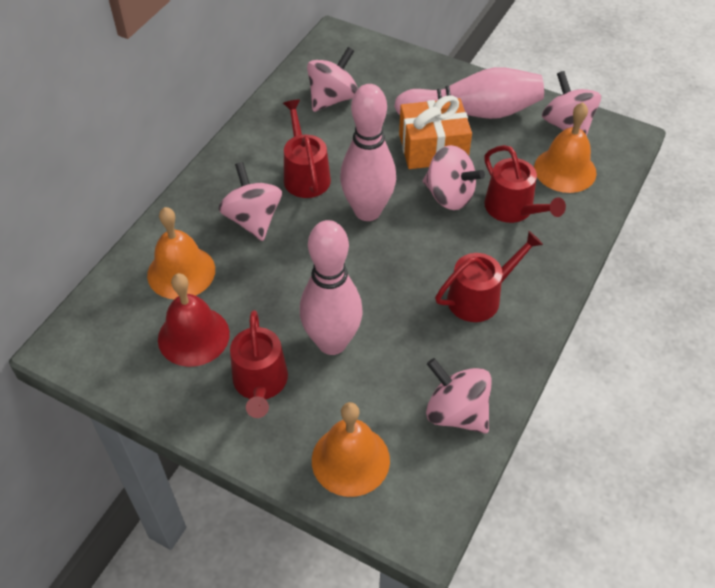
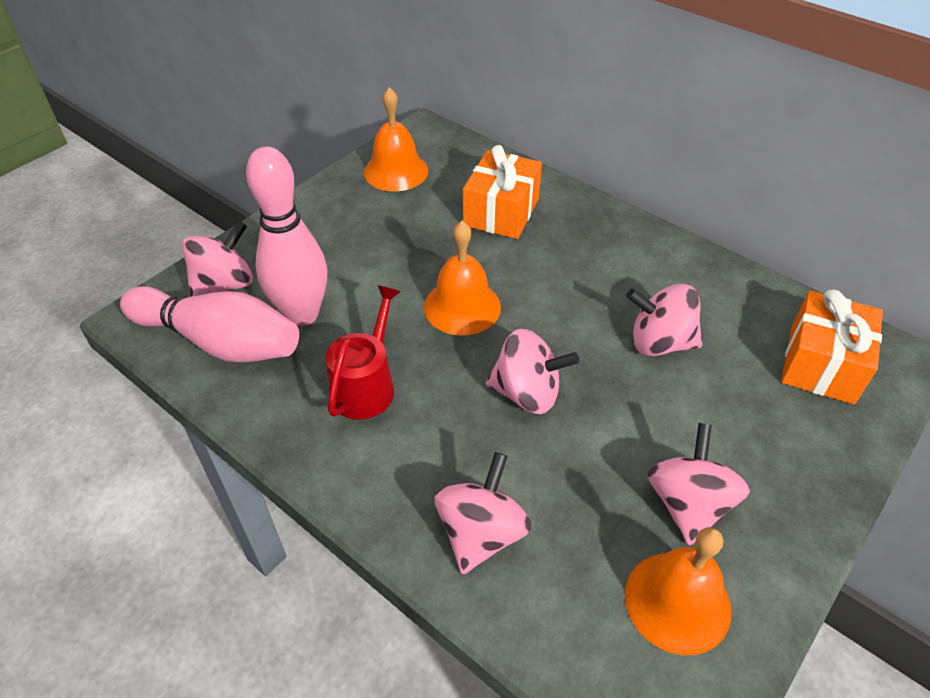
orange gift: [399,95,472,169] = 1 -> [463,145,542,239] [781,289,883,404] = 2
pink bowling pin: [300,220,363,355] [340,84,396,221] [394,67,544,119] = 3 -> [120,286,299,363] [246,146,327,326] = 2
red bell: [158,273,230,367] = 1 -> none = 0
red watering can: [230,310,288,418] [283,100,331,198] [435,231,543,322] [484,145,566,223] = 4 -> [325,285,401,419] = 1

